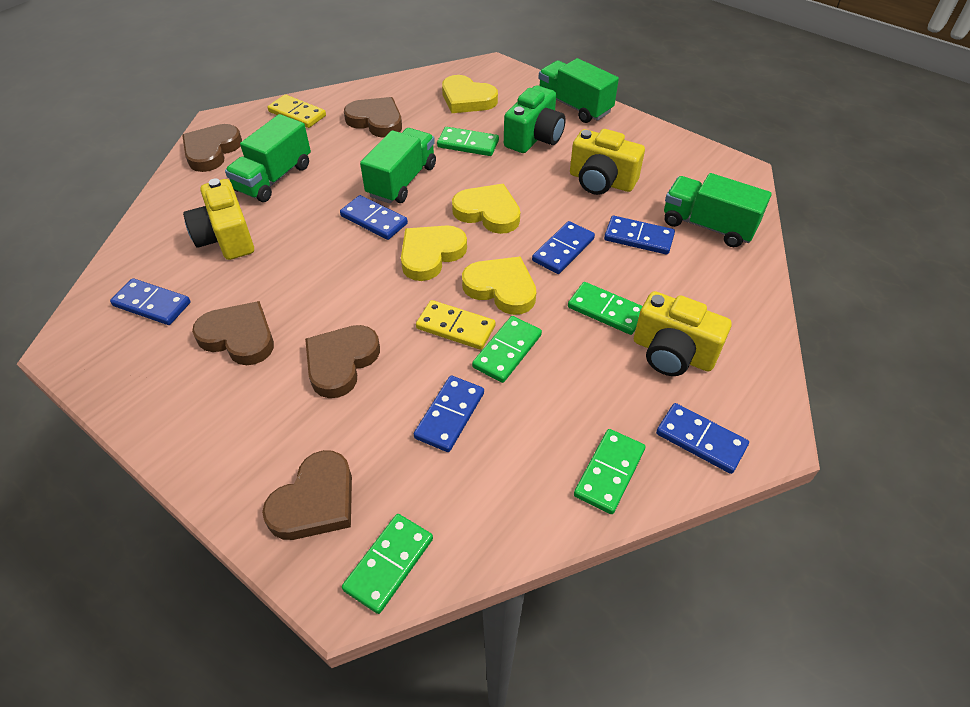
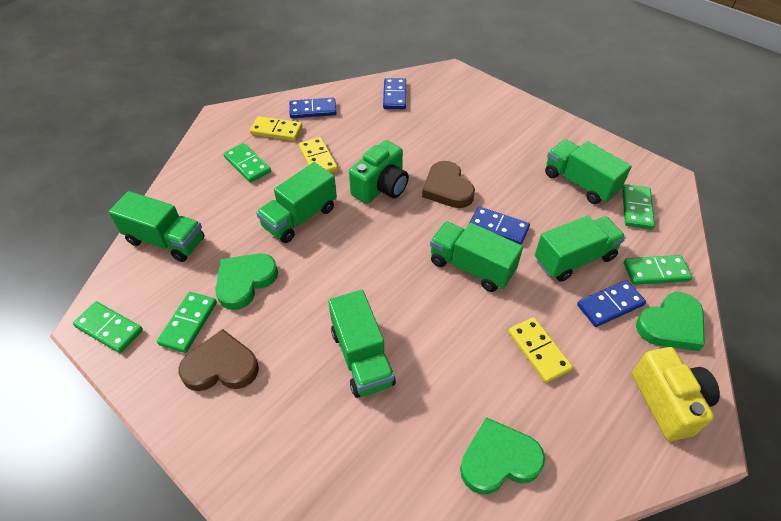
blue domino: [110,279,190,325] [340,195,408,240] [414,376,484,452] [532,221,595,274] [604,216,675,255] [656,403,749,474] = 6 -> [289,98,337,118] [383,78,406,109] [469,206,530,245] [577,280,646,327] = 4
brown heart: [182,124,242,172] [192,301,274,365] [262,450,352,540] [305,325,380,398] [344,97,402,138] = 5 -> [178,329,259,391] [422,161,475,208] = 2
green heart: none = 0 -> [216,254,278,310] [460,417,545,494] [636,292,705,351] = 3
green truck: [225,114,311,202] [360,128,436,204] [538,58,619,123] [664,173,772,247] = 4 -> [109,191,204,262] [256,162,337,243] [328,290,396,398] [430,222,523,292] [535,215,626,282] [545,139,632,204] = 6
yellow camera: [183,179,254,260] [570,129,645,195] [634,291,732,376] = 3 -> [632,347,720,441] = 1
yellow domino: [267,94,326,128] [416,300,496,350] = 2 -> [250,116,302,141] [299,137,338,173] [508,317,573,383] = 3
yellow heart: [401,225,467,281] [442,75,498,113] [452,184,520,234] [462,257,536,315] = 4 -> none = 0

